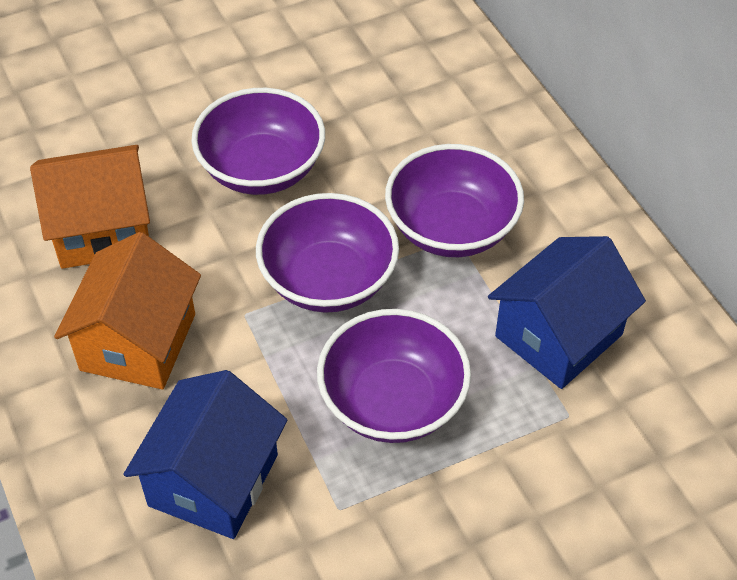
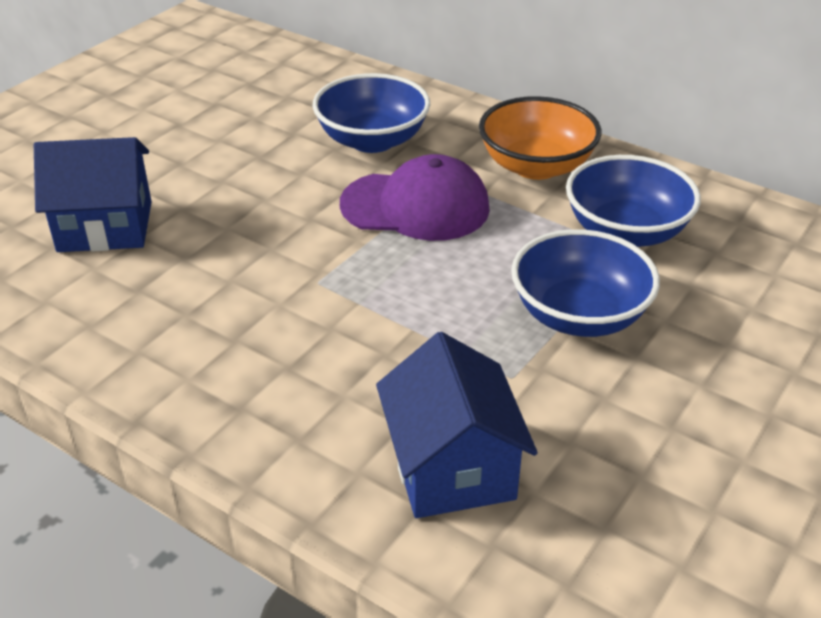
blue bowl: none = 0 -> [313,73,430,153] [511,229,660,337] [566,155,701,247] = 3
orange bowl: none = 0 -> [479,96,601,180] = 1
orange house: [30,145,150,269] [54,232,201,389] = 2 -> none = 0
purple bowl: [191,88,325,195] [256,193,399,313] [317,309,471,443] [385,144,524,257] = 4 -> none = 0
purple cap: none = 0 -> [340,154,490,241] = 1

